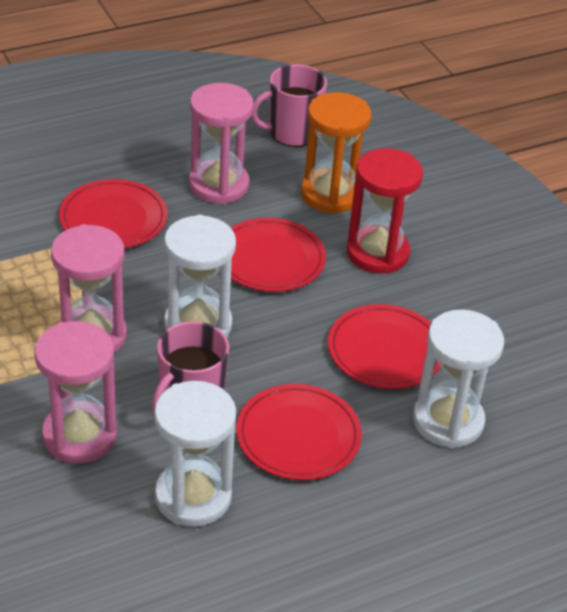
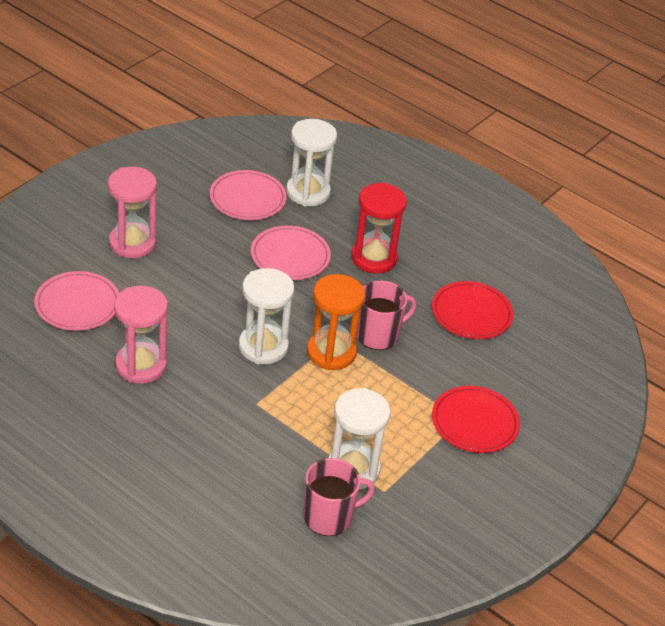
pink hourglass: [35,321,117,463] [51,224,127,353] [189,83,254,204] = 3 -> [108,167,157,258] [114,286,168,384] = 2
pink plate: none = 0 -> [34,271,119,331] [209,170,287,220] [251,226,331,280] = 3
red plate: [59,179,168,248] [231,218,326,292] [236,384,362,480] [328,304,440,389] = 4 -> [432,281,513,339] [432,386,520,453] = 2

